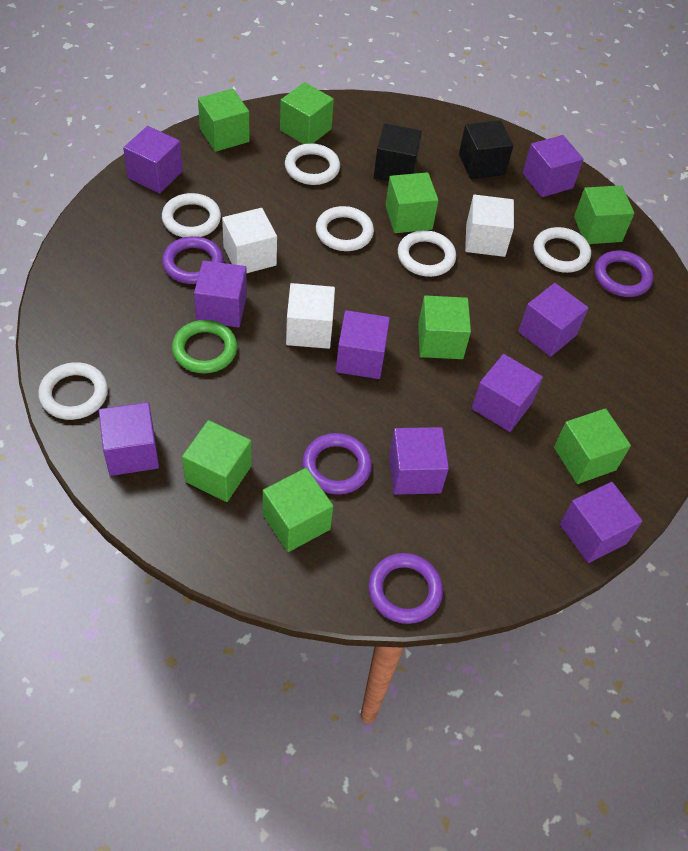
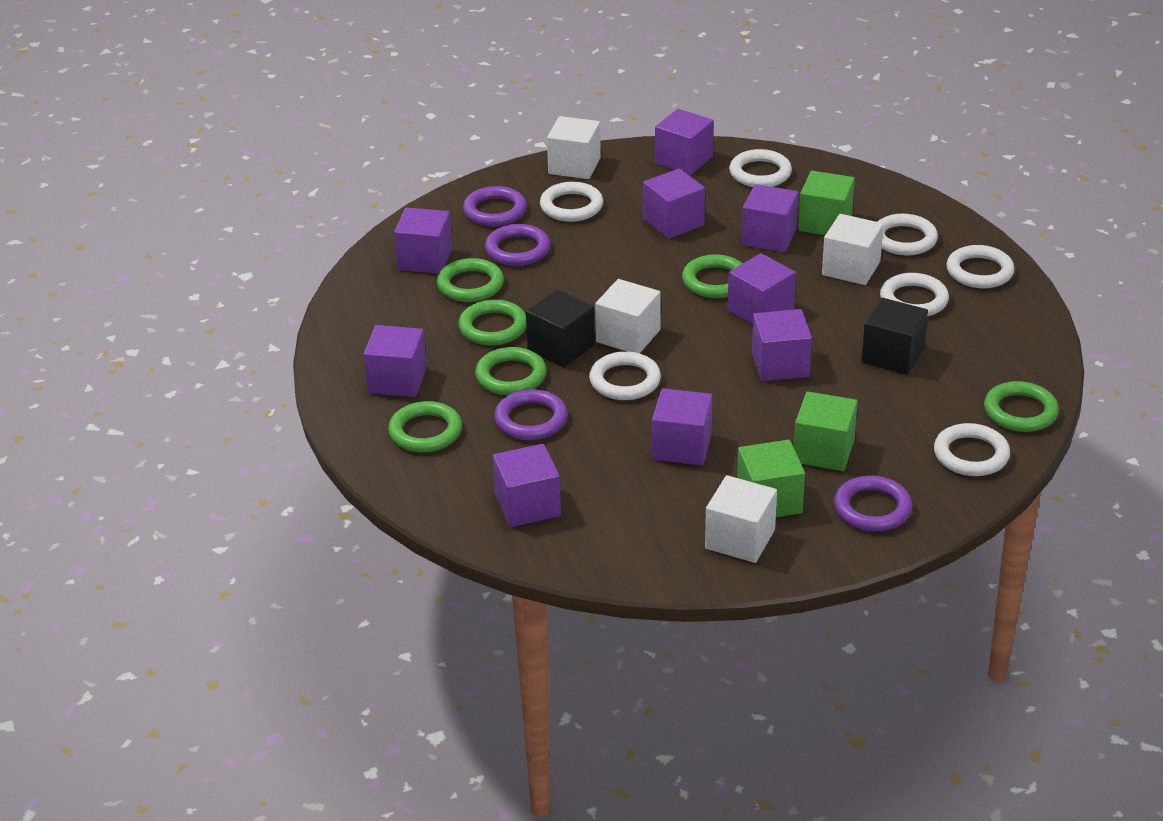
green cube: [182,420,252,502] [198,89,250,152] [263,468,333,552] [280,82,334,144] [385,172,439,233] [418,295,471,359] [554,408,631,484] [574,185,635,244] = 8 -> [737,440,805,517] [794,391,858,471] [798,171,855,235] = 3
green ring: [172,320,237,373] = 1 -> [388,401,462,452] [437,258,504,302] [458,299,526,345] [475,347,546,395] [682,254,743,298] [984,381,1059,432] = 6
white cube: [222,208,277,273] [286,283,335,349] [465,195,514,257] = 3 -> [547,116,601,179] [595,279,661,353] [705,475,777,563] [822,214,884,285] = 4
white ring: [38,362,108,420] [162,193,221,237] [285,143,340,185] [316,206,374,251] [398,230,456,277] [533,227,591,273] = 6 -> [540,182,603,222] [589,351,661,400] [729,149,792,187] [877,214,938,256] [880,273,949,317] [934,423,1010,476] [946,245,1015,289] = 7

